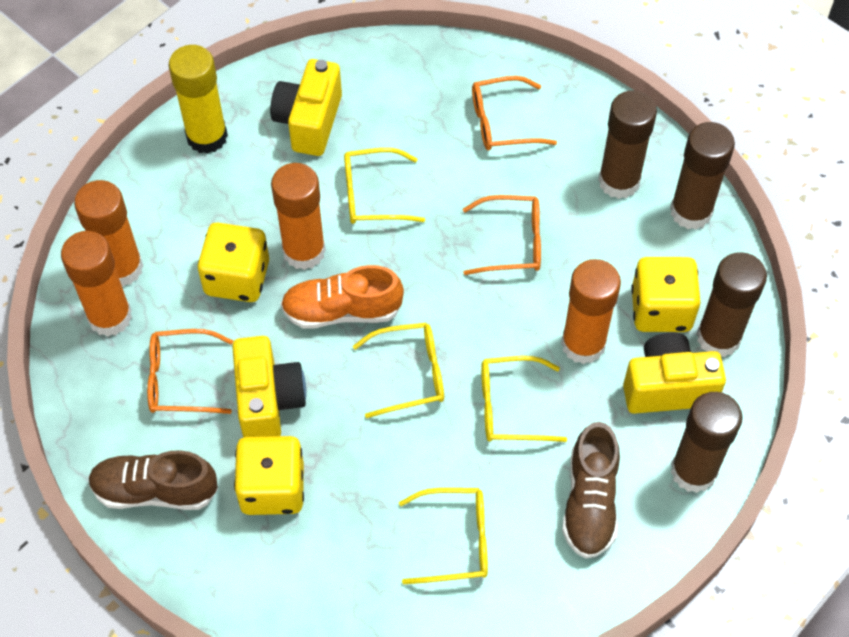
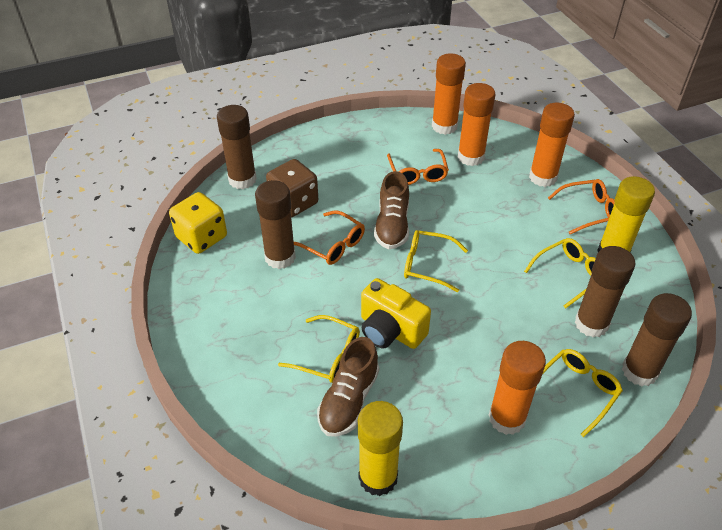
brown dice: none = 0 -> [266,159,318,217] = 1
orange shoe: [281,265,404,329] = 1 -> none = 0
yellow camera: [232,336,306,438] [270,59,342,156] [623,333,726,414] = 3 -> [361,278,431,349] = 1
yellow dice: [198,223,269,302] [234,436,304,515] [631,257,700,332] = 3 -> [169,192,227,254] = 1
yellow glue stick: [169,45,228,154] = 1 -> [358,401,403,496] [597,176,655,252] = 2

